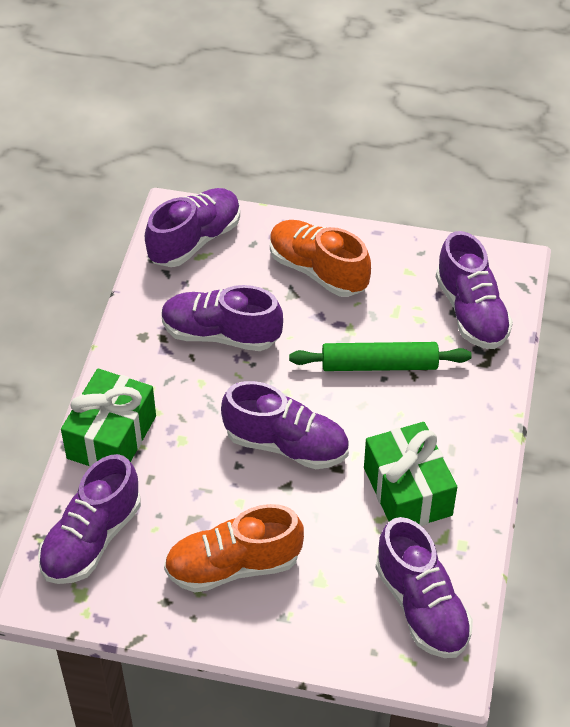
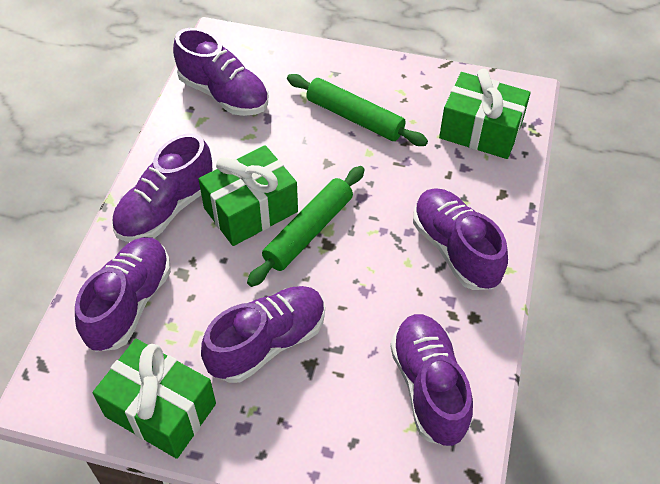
green gift: [61,369,156,467] [364,422,457,526] = 2 -> [93,339,216,459] [199,145,298,246] [439,69,531,159] = 3
green rolling pin: [289,342,472,371] = 1 -> [247,166,365,287] [287,74,428,146] = 2
orange shoe: [164,504,304,593] [270,220,371,297] = 2 -> none = 0

